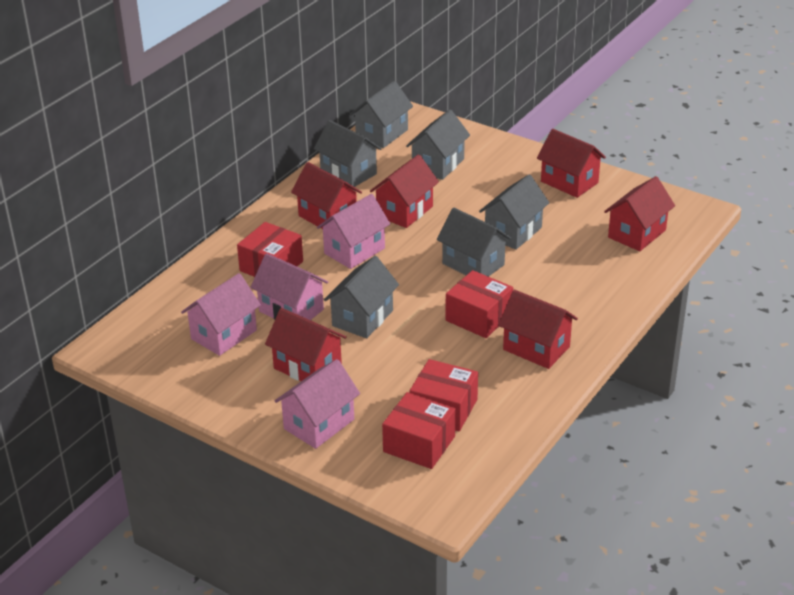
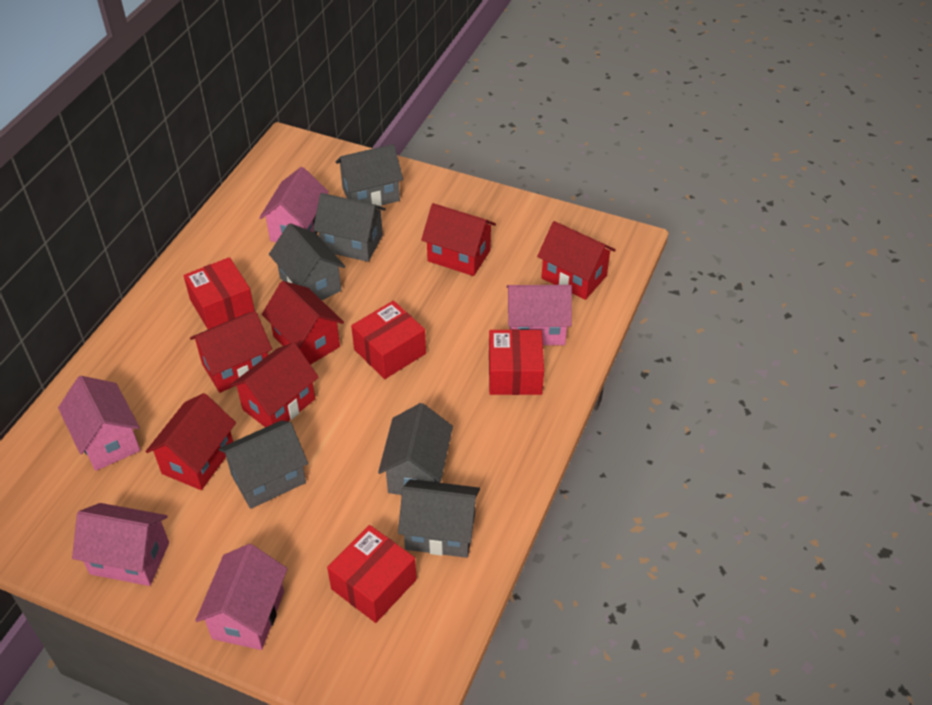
pink house: [181,273,261,356] [250,253,328,320] [275,359,360,449] [317,194,390,269] = 4 -> [58,376,140,471] [72,503,169,586] [195,544,287,650] [259,167,329,242] [507,285,572,345] = 5

